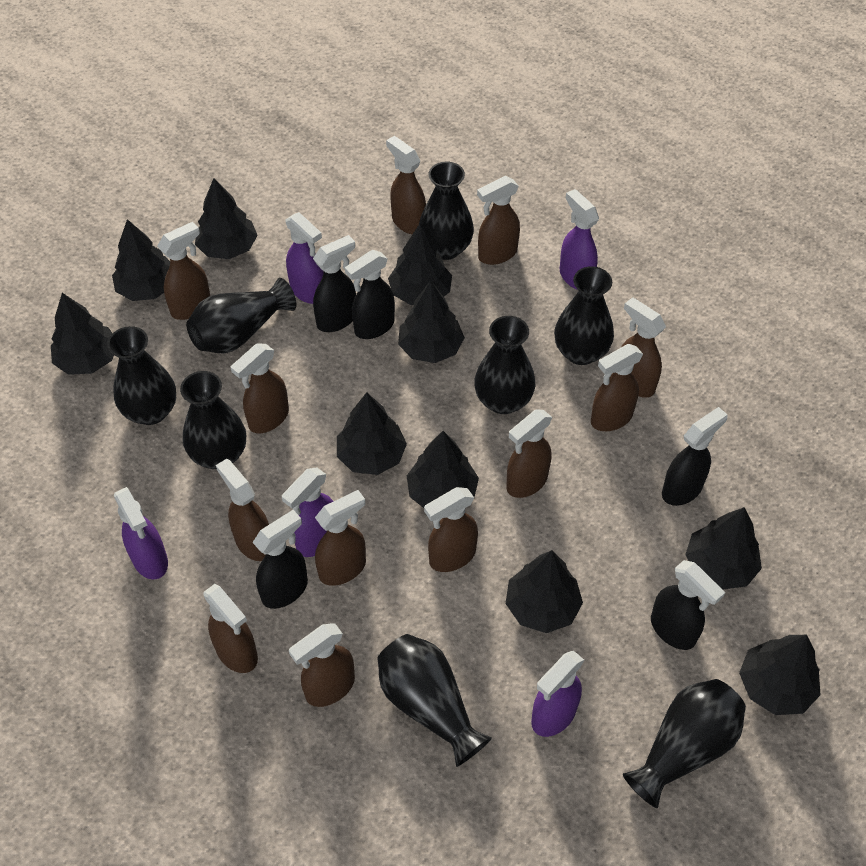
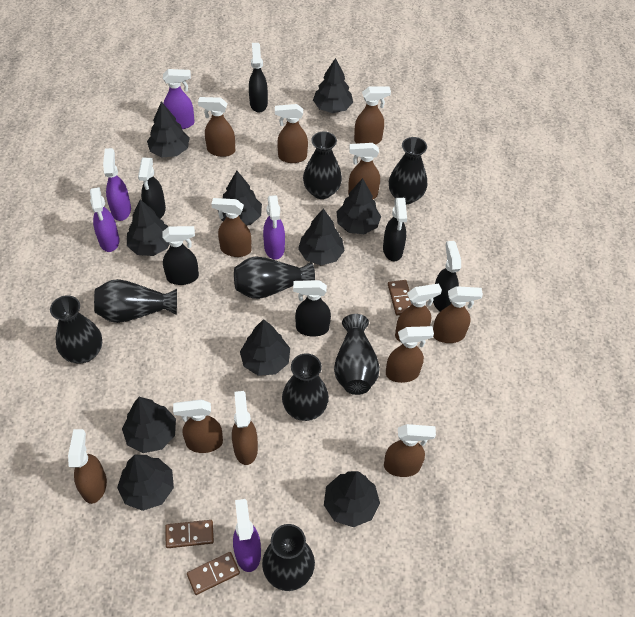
black spray bottle: [252,510,308,609] [313,235,356,332] [345,250,395,339] [651,560,725,650] [662,407,728,506] = 5 -> [138,158,166,219] [162,226,199,285] [249,43,268,113] [293,280,331,337] [383,198,407,261] [433,241,461,312] = 6
brown domino: none = 0 -> [165,520,214,548] [187,552,240,595] [388,280,412,315] = 3

